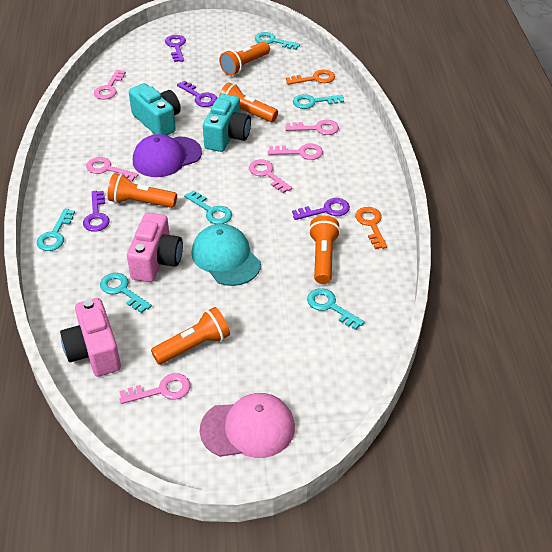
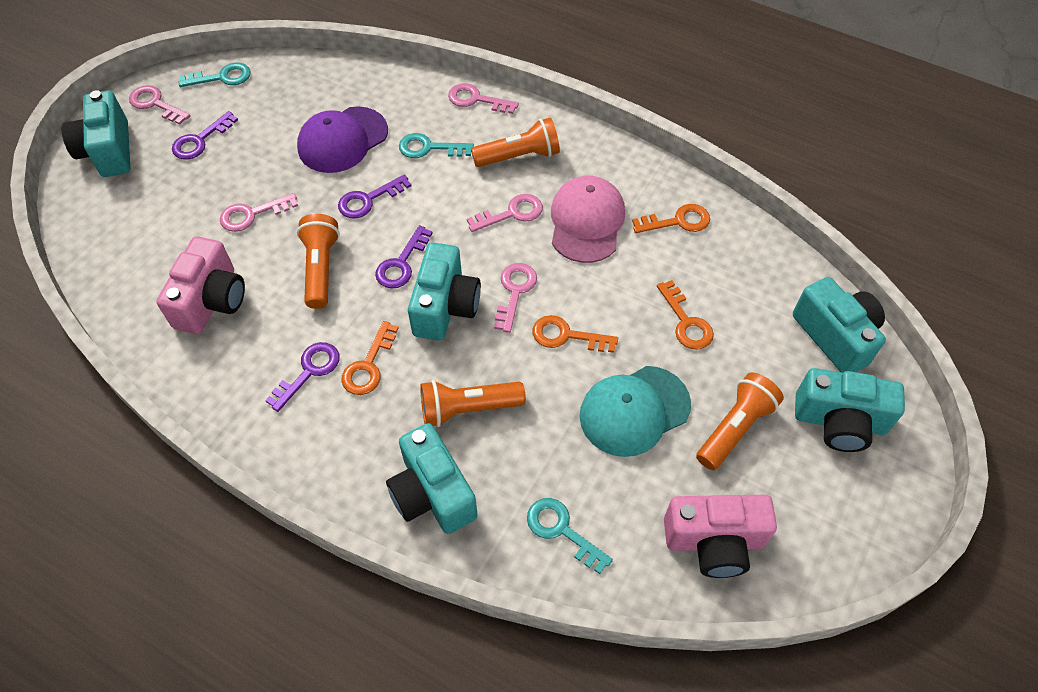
orange flashlight: [108,173,177,208] [151,307,230,364] [219,41,270,76] [219,82,278,122] [309,216,340,284] = 5 -> [297,214,340,309] [420,380,526,427] [471,117,560,167] [696,372,784,470] = 4
orange key: [286,70,335,85] [355,207,387,249] = 2 -> [341,321,399,395] [533,315,618,353] [632,204,710,233] [657,280,714,349] = 4
pink key: [86,157,138,182] [94,70,126,100] [119,373,191,404] [249,159,292,193] [268,144,323,160] [285,120,339,135] = 6 -> [129,85,190,124] [220,193,298,232] [448,83,519,114] [467,194,543,232] [494,263,537,333] = 5
turquoise camera: [129,83,181,135] [203,94,251,152] = 2 -> [61,90,130,177] [386,423,478,534] [408,242,481,341] [793,277,886,373] [795,368,905,452] = 5
turquoise key: [37,209,75,251] [100,273,152,313] [184,190,232,224] [255,32,300,50] [293,94,344,109] [307,288,365,330] = 6 -> [179,62,251,87] [399,133,474,158] [527,498,613,574] = 3

